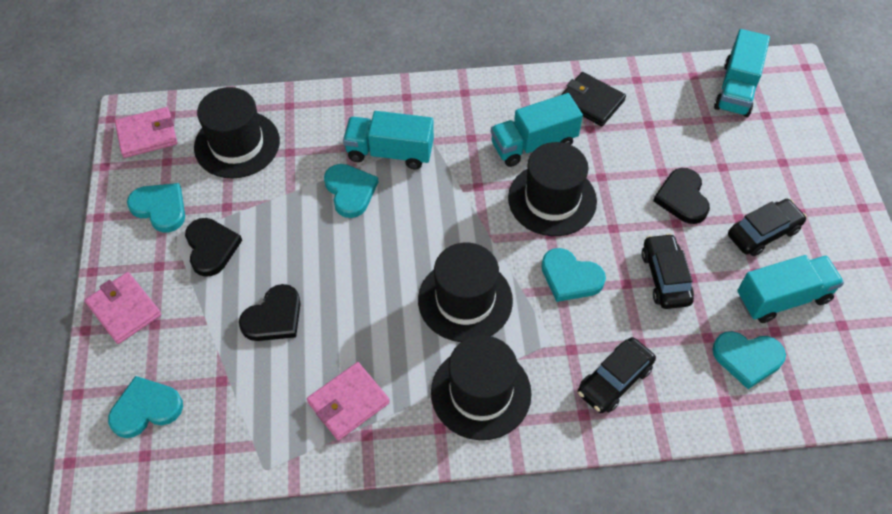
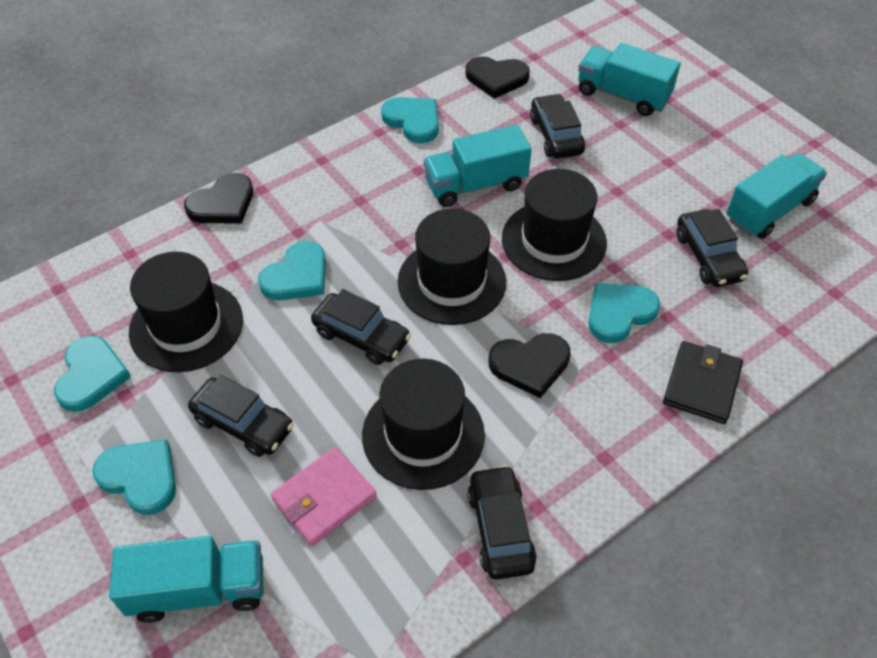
black car: [578,337,656,413] [641,233,694,309] [728,199,807,256] = 3 -> [188,375,294,457] [311,289,411,365] [467,465,537,580] [530,94,585,159] [676,209,748,287] = 5
pink wallet: [85,272,161,344] [115,107,177,158] [307,362,390,441] = 3 -> [271,447,377,546] = 1

